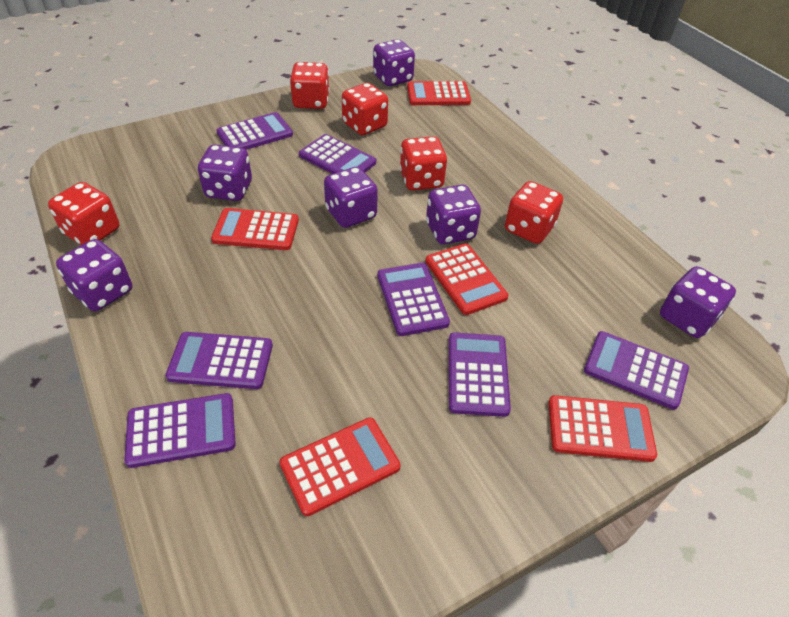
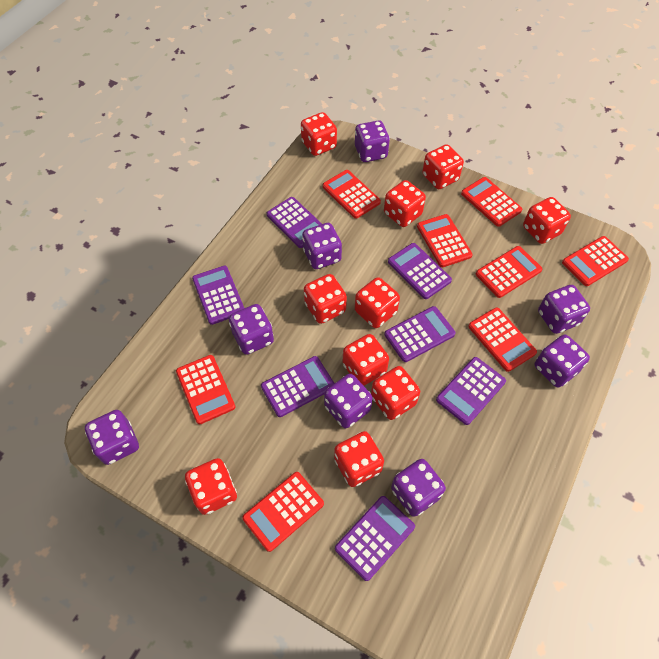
purple dice: [56,239,132,311] [198,144,252,201] [324,167,378,228] [373,39,415,86] [426,185,481,245] [660,266,736,338] = 6 -> [85,410,139,465] [229,304,274,355] [302,223,342,269] [324,374,373,428] [355,121,390,162] [391,459,446,517] [535,334,590,388] [538,285,590,334] = 8
red calculator: [211,208,299,250] [280,417,401,516] [407,81,471,105] [425,243,508,315] [548,395,657,462] = 5 -> [176,355,235,424] [242,472,324,552] [323,170,381,219] [417,214,472,267] [461,177,522,227] [468,308,537,372] [476,246,542,298] [562,236,629,286] = 8
red dice: [48,182,119,245] [290,62,330,109] [342,83,388,135] [400,136,447,190] [505,181,563,244] = 5 -> [185,458,237,515] [301,112,337,156] [304,274,347,324] [334,431,384,487] [343,334,389,386] [355,277,400,328] [371,366,420,420] [384,180,426,227] [422,144,464,189] [523,197,571,244] = 10

